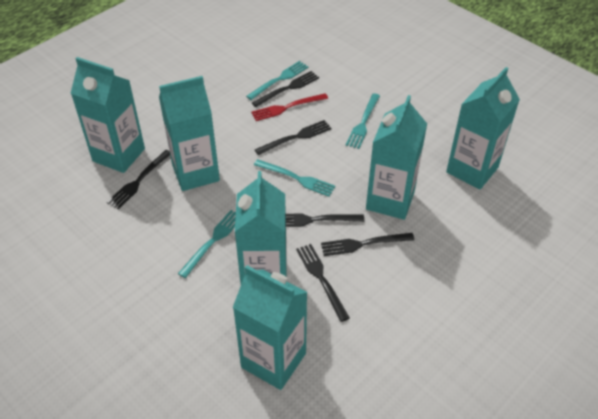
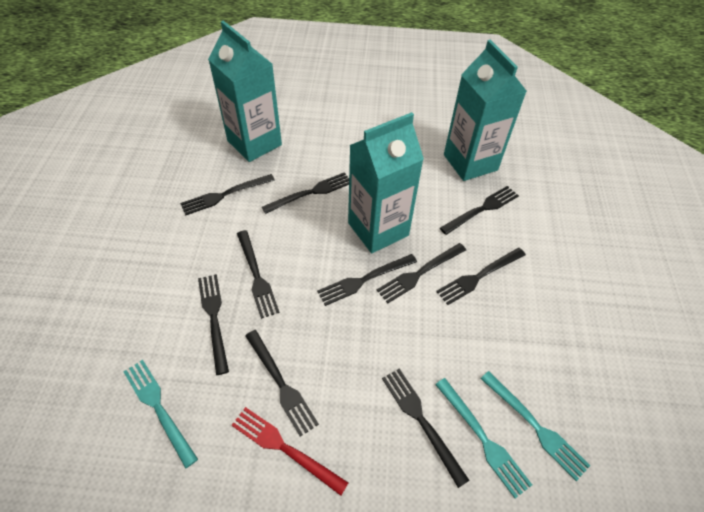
black fork: [107,150,170,209] [252,71,319,107] [255,120,332,155] [286,213,364,227] [296,244,350,322] [321,233,415,256] = 6 -> [180,174,275,215] [198,274,229,375] [237,230,280,319] [245,330,319,437] [262,172,349,214] [317,254,417,306] [377,243,466,303] [382,369,470,488] [436,248,526,305] [440,186,519,235] = 10
turquoise carton: [70,57,145,173] [159,76,220,191] [233,265,308,390] [235,171,287,284] [366,95,427,220] [446,67,520,189] = 6 -> [208,21,282,162] [348,112,424,253] [444,40,527,181] = 3
turquoise fork: [178,210,236,278] [246,61,308,100] [254,159,336,197] [346,93,380,149] = 4 -> [124,360,198,469] [435,378,532,498] [480,371,590,481] = 3

